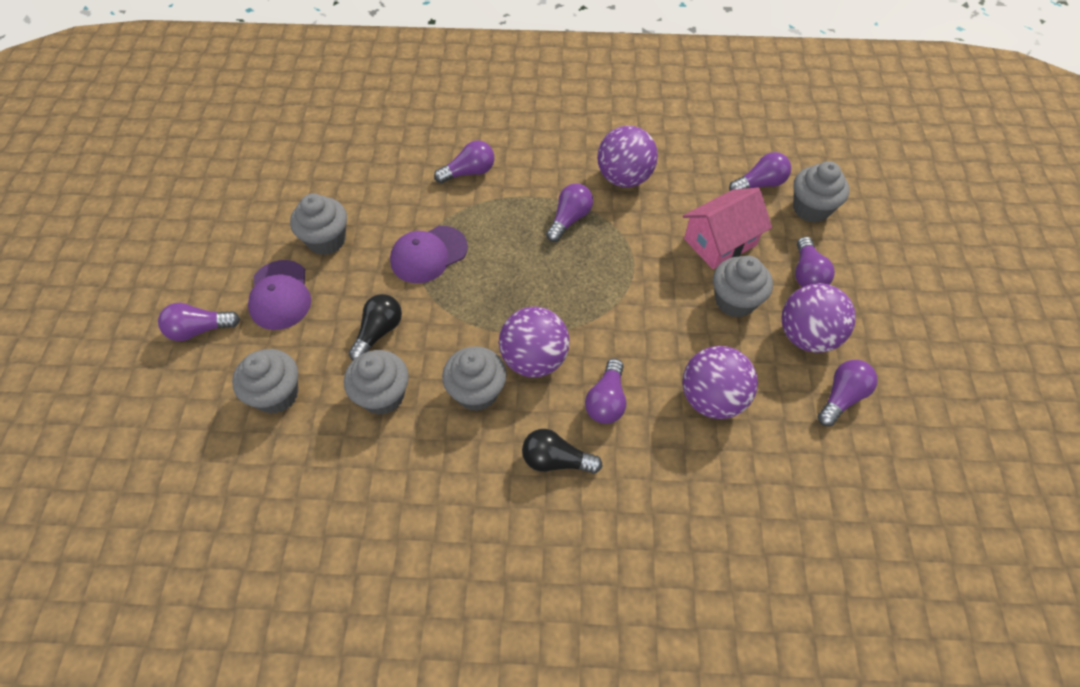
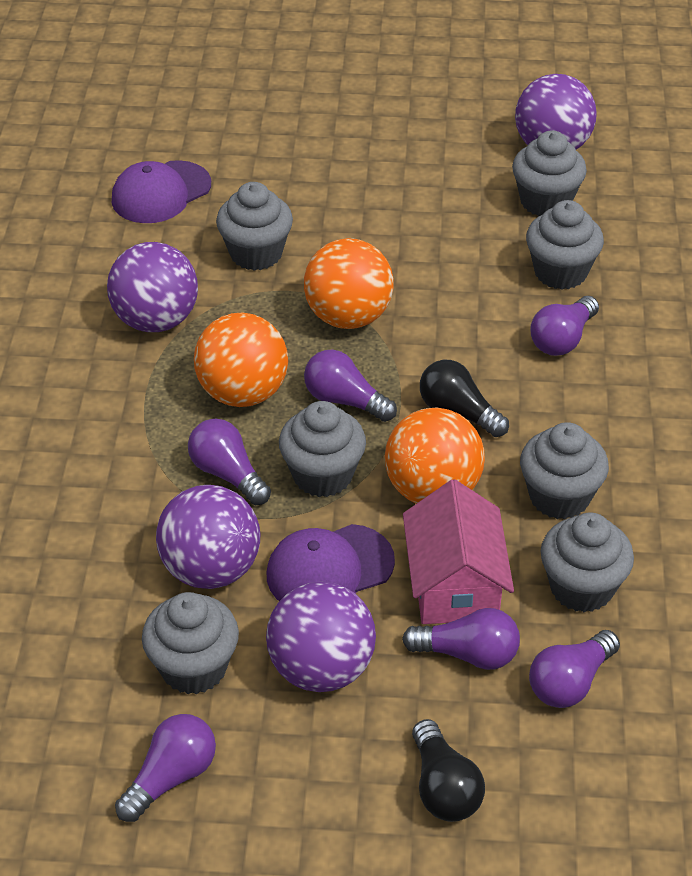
grey cupcake: [232,349,298,414] [290,194,347,255] [344,350,409,415] [442,346,507,411] [713,256,773,318] [793,161,849,223] = 6 -> [142,592,239,694] [216,182,293,271] [279,401,366,497] [512,131,587,216] [520,422,609,519] [526,200,604,290] [541,512,634,612] = 7
orange ball: none = 0 -> [194,312,288,407] [304,238,393,329] [385,407,485,504] = 3
purple light bulb: [158,303,240,341] [434,140,494,183] [546,183,593,242] [585,358,626,424] [729,152,791,191] [795,236,835,287] [817,360,878,426] = 7 -> [115,714,216,822] [188,419,271,505] [304,350,397,422] [402,608,520,670] [529,630,620,708] [530,296,599,356] = 6

